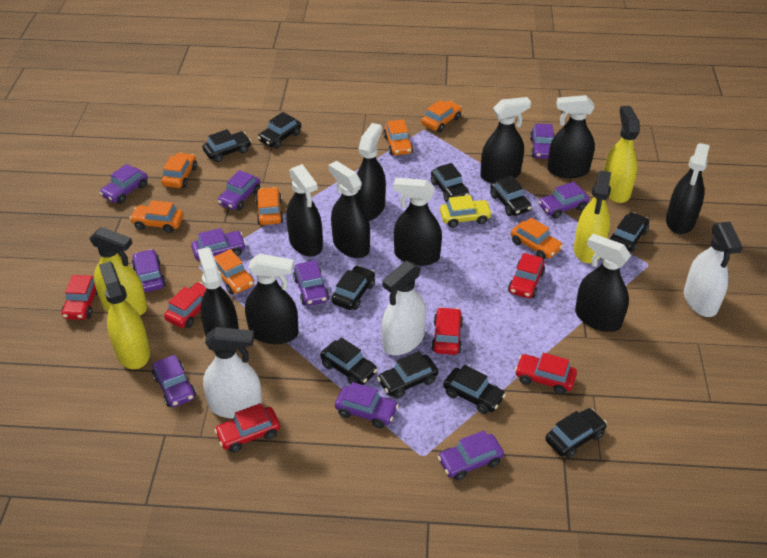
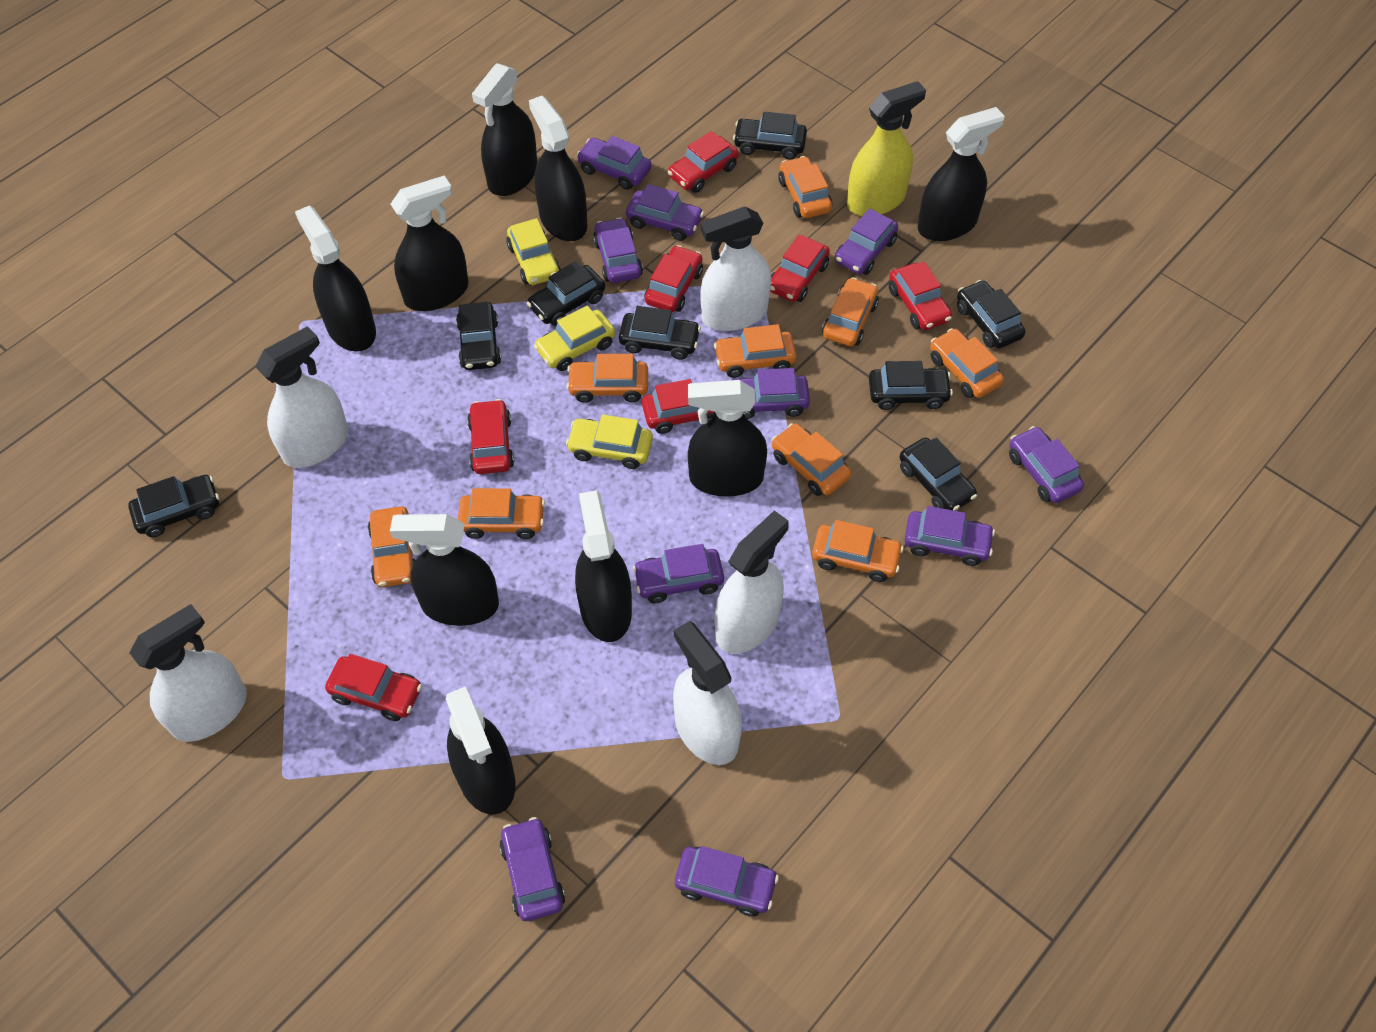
black car: [202,129,251,162] [258,112,301,149] [320,338,377,385] [332,265,375,310] [377,351,438,399] [431,163,469,203] [443,365,506,414] [490,176,532,216] [545,408,607,458] [610,212,649,252] = 10 -> [128,475,219,537] [456,302,501,370] [527,261,605,326] [619,306,701,360] [733,112,807,160] [869,361,953,410] [899,437,977,511] [957,280,1025,348] = 8
black spray bottle: [198,247,239,351] [245,253,298,344] [286,164,323,257] [328,161,370,258] [356,123,386,221] [393,178,442,266] [480,97,531,183] [547,95,595,178] [575,234,631,332] [666,143,710,234] = 10 -> [295,206,376,352] [390,514,499,626] [391,176,468,311] [446,687,516,815] [472,63,537,196] [529,96,587,241] [575,490,632,642] [688,380,767,497] [918,107,1005,241] = 9
orange car: [129,200,184,233] [161,152,197,188] [214,249,254,294] [256,187,284,225] [383,119,413,155] [421,100,462,132] [511,218,563,260] = 7 -> [368,506,416,587] [458,488,545,539] [566,354,648,403] [714,324,797,378] [772,423,851,496] [778,156,832,218] [812,520,904,582] [822,277,879,346] [930,328,1004,398] = 9
red car: [61,275,98,320] [164,282,207,328] [214,403,280,453] [431,307,463,355] [508,253,545,298] [515,353,577,394] = 6 -> [325,654,422,721] [467,399,514,474] [642,379,715,434] [644,245,703,312] [668,131,739,193] [770,234,830,302] [889,262,952,330] = 7
white spray bottle: [203,327,262,419] [382,261,426,355] [684,222,743,317] = 3 -> [130,604,247,742] [255,326,348,468] [673,621,742,765] [700,206,771,331] [715,510,789,654] = 5
yellow car: [440,195,492,228] = 1 -> [506,218,561,285] [534,306,615,371] [566,415,653,469] = 3
yellow spray bottle: [89,227,147,315] [99,262,150,369] [574,171,611,263] [604,106,640,203] = 4 -> [847,81,926,216] = 1

